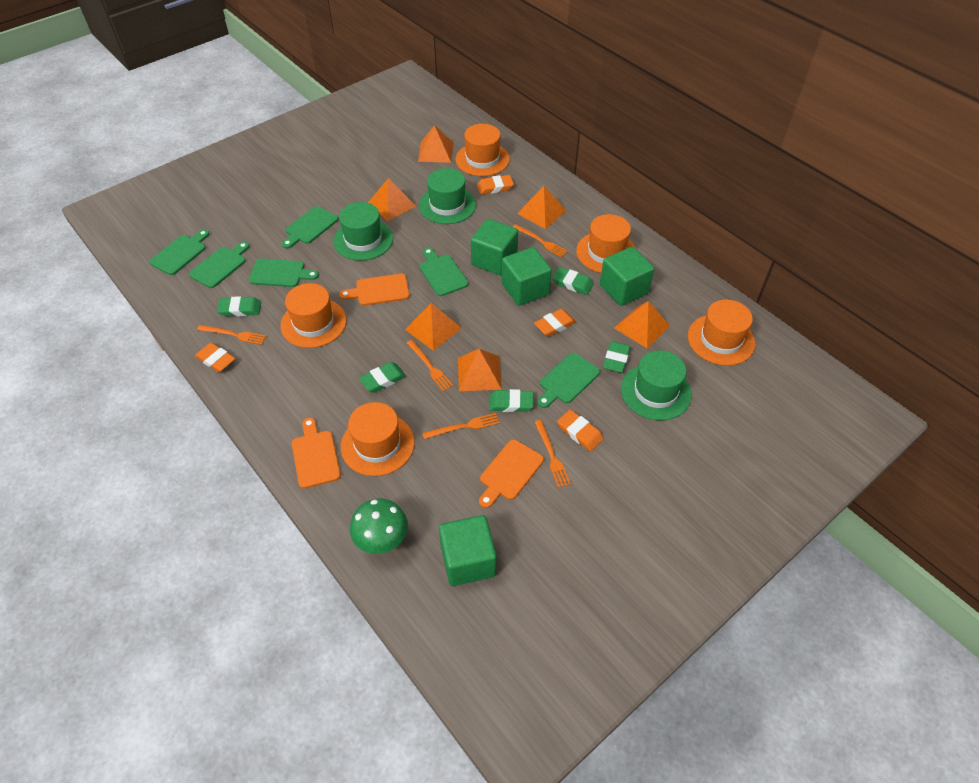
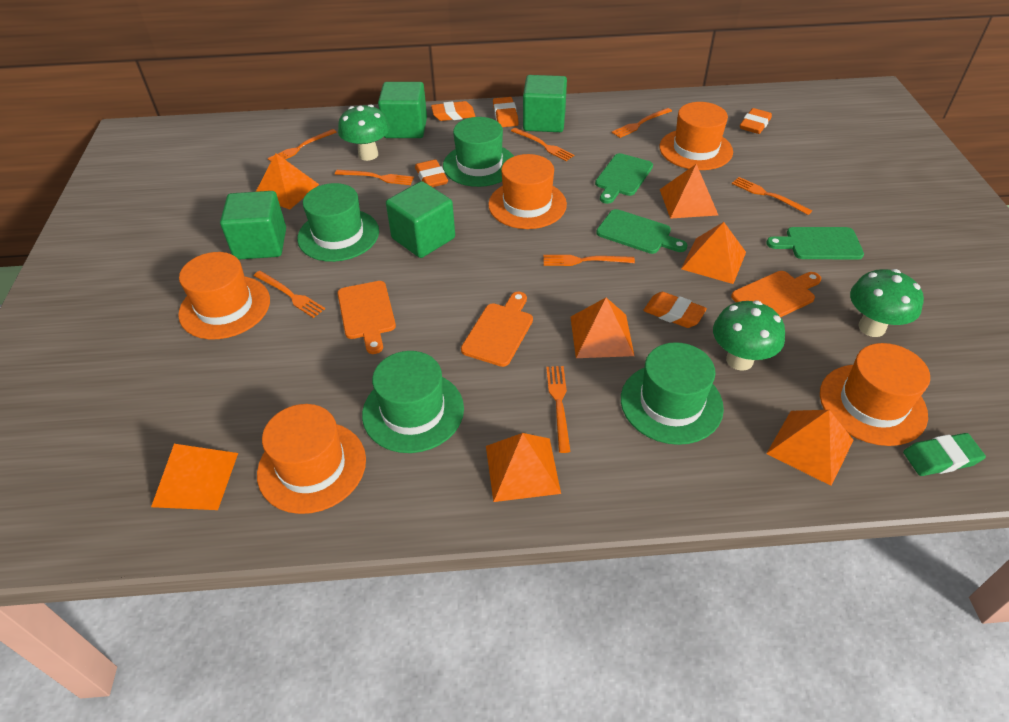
green cutting board: [149,229,209,275] [189,242,250,288] [249,259,319,287] [282,206,338,249] [419,248,468,296] [537,353,600,408] = 6 -> [595,153,653,204] [596,209,687,254] [766,227,864,260] = 3
green eraser: [217,296,261,317] [359,362,406,393] [489,389,533,412] [552,267,594,295] [603,341,631,373] = 5 -> [903,433,986,476] = 1
green hat: [333,202,393,261] [419,168,476,224] [621,351,692,420] = 3 -> [297,183,379,262] [362,351,464,453] [443,117,514,187] [621,342,724,445] = 4
green mushroom: [350,498,408,554] = 1 -> [338,104,390,161] [713,301,785,371] [850,269,924,337] = 3
orange eraser: [195,343,235,372] [477,175,514,195] [534,309,576,337] [557,410,603,452] = 4 -> [415,159,448,187] [431,101,475,121] [493,97,519,127] [643,292,707,328] [740,108,772,134] = 5
orange fork: [197,325,266,345] [407,340,453,391] [422,413,500,439] [513,224,568,258] [535,420,571,488] = 5 -> [254,271,325,318] [268,129,337,161] [335,170,414,185] [511,128,574,161] [544,255,635,266] [546,366,571,453] [611,108,672,138] [732,177,812,215] = 8
orange pyramid: [368,178,416,221] [405,303,462,351] [418,125,454,163] [458,348,502,391] [517,186,567,229] [614,301,670,348] = 6 -> [151,444,238,510] [256,153,319,210] [486,433,561,502] [570,298,634,358] [660,164,718,219] [681,222,746,284] [766,410,854,486] = 7

